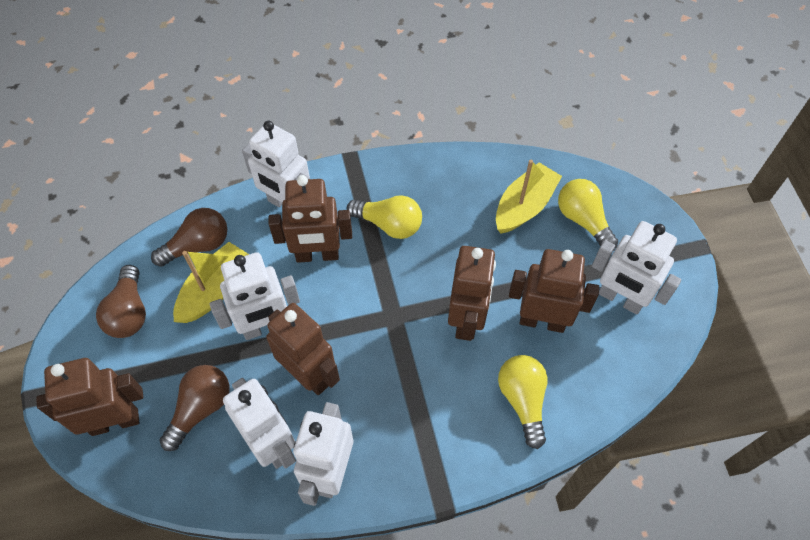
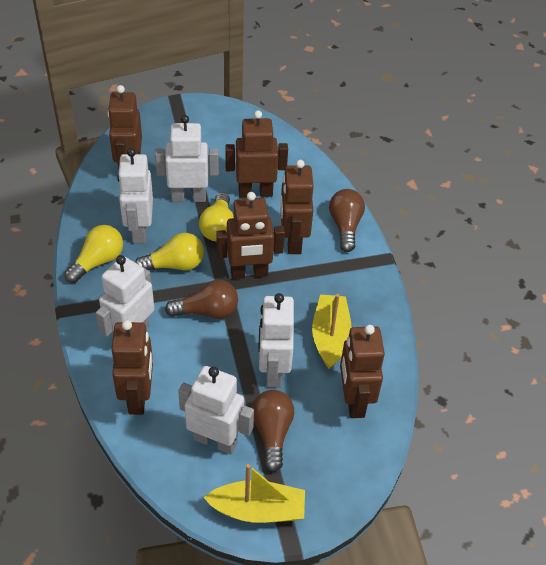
brown robot: [36,358,143,436] [266,303,340,395] [269,175,352,263] [448,246,496,341] [509,249,599,333] = 5 -> [108,85,142,166] [111,320,153,415] [216,192,285,279] [225,110,288,197] [280,160,314,254] [340,325,385,418] = 6

